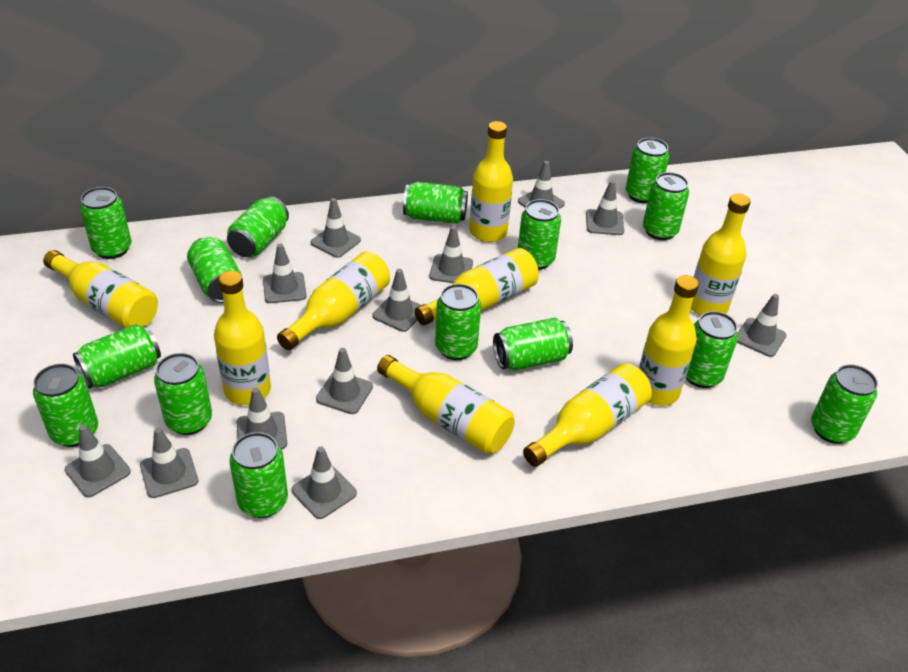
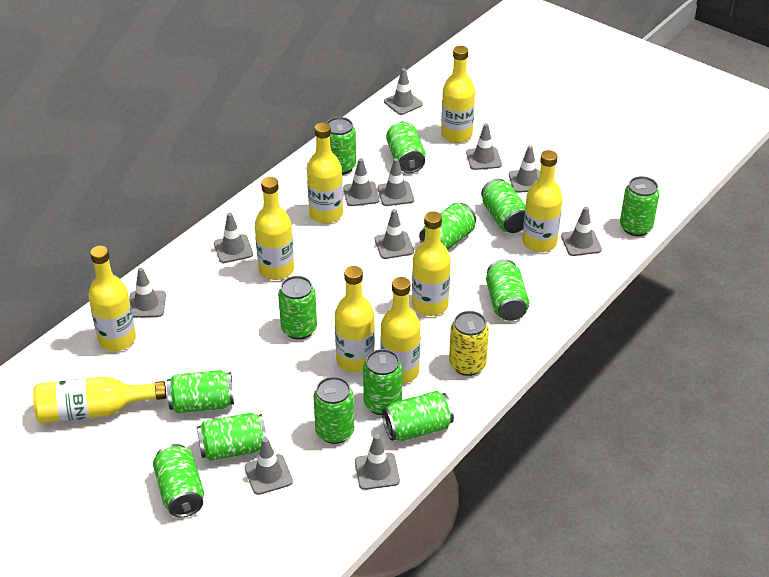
green can: [33,364,98,447] [73,324,161,389] [80,187,131,259] [154,353,212,435] [187,237,241,303] [227,196,289,257] [229,432,288,518] [403,182,468,224] [435,284,481,360] [493,318,573,371] [518,199,561,270] [626,138,669,203] [643,172,689,240] [686,311,738,388] [811,364,878,444] = 15 -> [153,444,204,517] [167,370,234,413] [197,413,267,461] [278,276,317,340] [313,377,354,444] [326,117,356,175] [363,349,402,415] [382,391,454,441] [386,121,426,173] [419,203,476,250] [481,179,526,233] [486,259,529,321] [620,176,659,236] = 13
grey traffic cone: [65,425,131,497] [140,427,198,498] [237,387,287,449] [263,244,307,303] [292,446,357,519] [311,198,361,258] [316,348,373,414] [372,269,421,332] [429,226,473,283] [518,161,565,209] [586,180,624,235] [737,294,786,357] = 12 -> [129,268,166,318] [214,213,253,263] [245,438,293,495] [343,158,380,206] [355,434,400,490] [375,209,414,259] [377,158,414,206] [384,68,423,115] [466,123,502,170] [509,145,540,193] [561,207,602,256] = 11
yellow can: none = 0 -> [449,311,489,376] = 1

